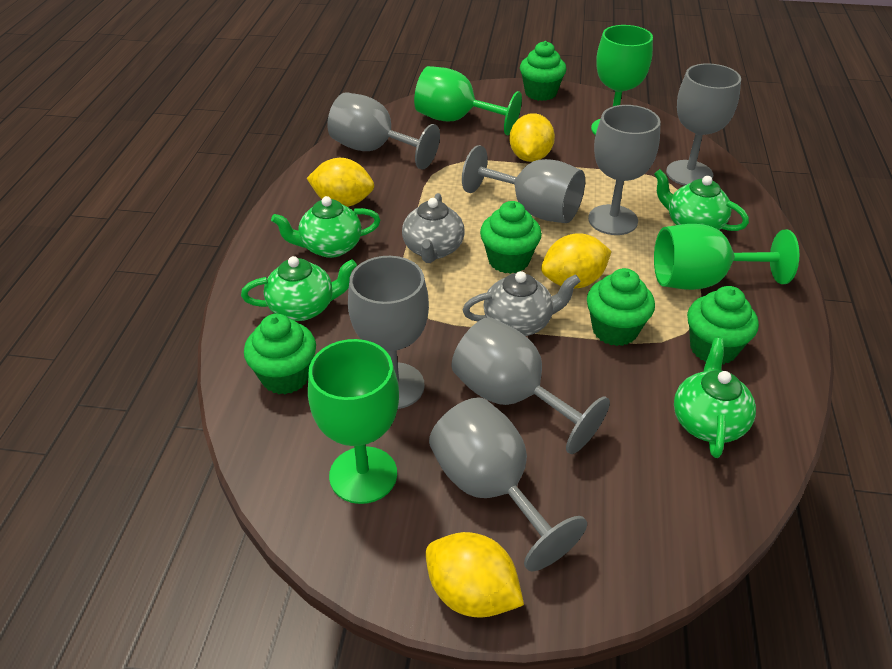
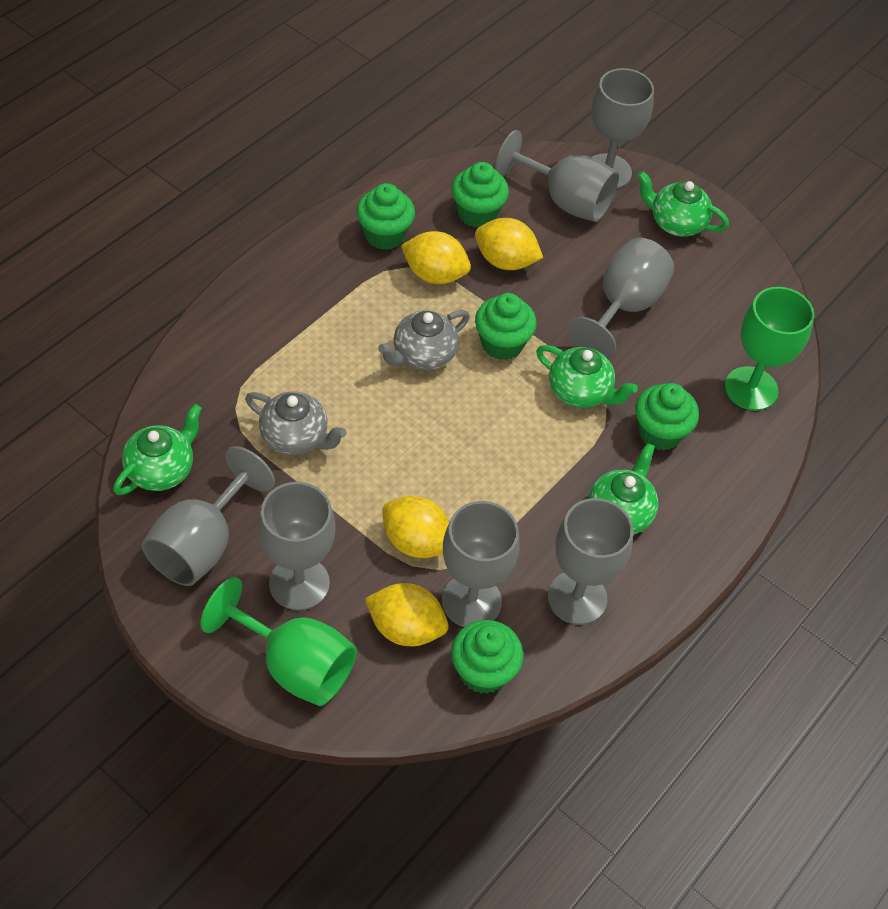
green goblet: [308,339,399,504] [414,66,522,135] [591,25,653,135] [654,224,799,290] = 4 -> [200,577,357,706] [725,287,814,411] = 2

